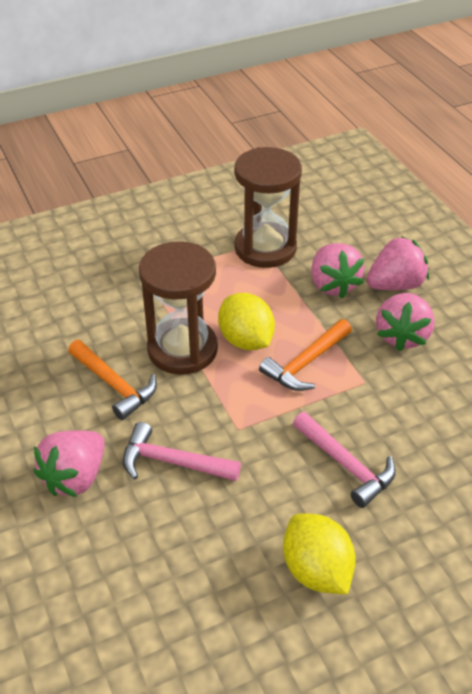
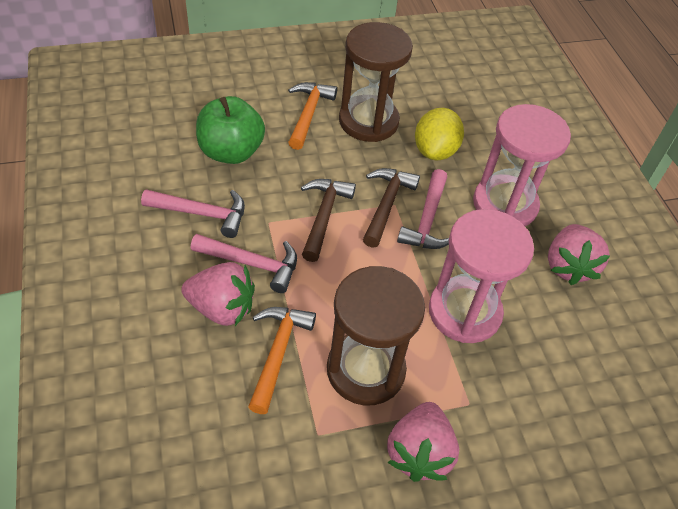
brown hammer: none = 0 -> [301,179,356,262] [363,168,420,248] = 2
green apple: none = 0 -> [196,96,265,164] = 1
pink hammer: [123,422,241,481] [293,412,396,508] = 2 -> [141,189,245,238] [191,234,297,293] [397,169,449,249] = 3
pink hourglass: none = 0 -> [429,209,534,343] [473,104,571,226] = 2
pink strawberry: [34,430,105,497] [311,243,365,298] [366,236,429,290] [376,293,435,351] = 4 -> [181,262,255,326] [387,402,459,482] [548,224,610,285] = 3
yellow lemon: [218,293,275,350] [283,513,356,594] = 2 -> [415,108,464,160] = 1

